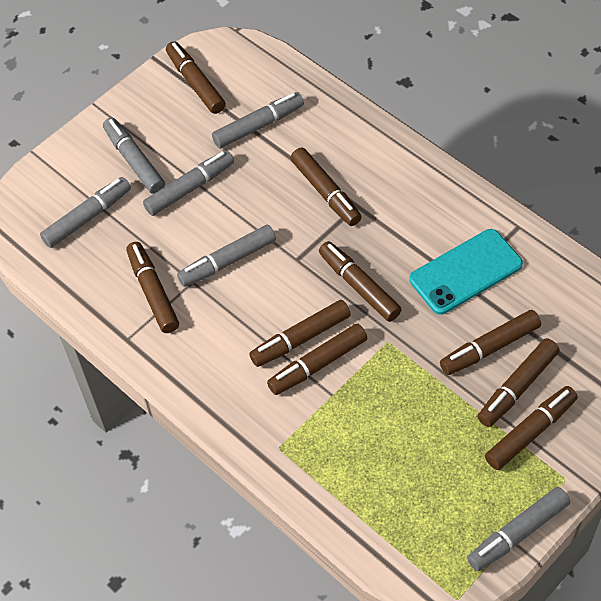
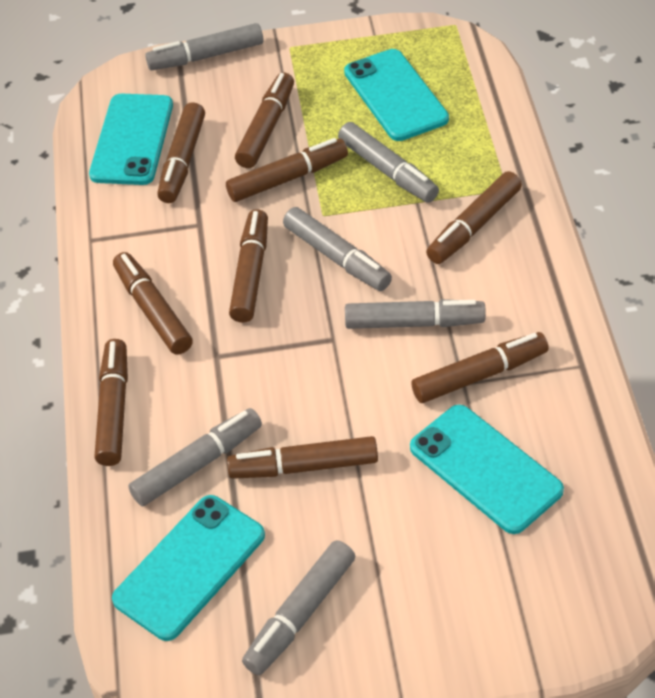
turquoise phone: [409,229,523,315] = 1 -> [89,94,173,185] [112,495,265,641] [344,49,449,141] [410,405,564,534] = 4

